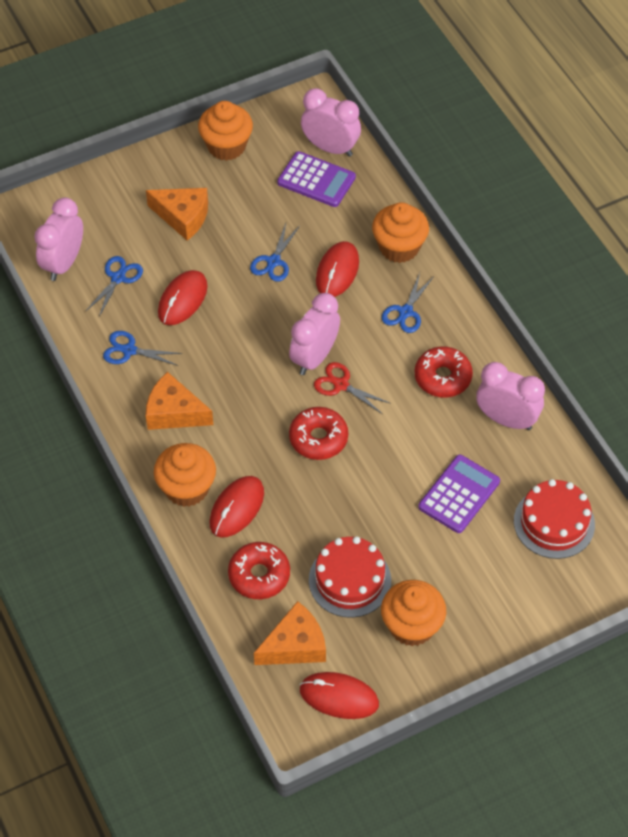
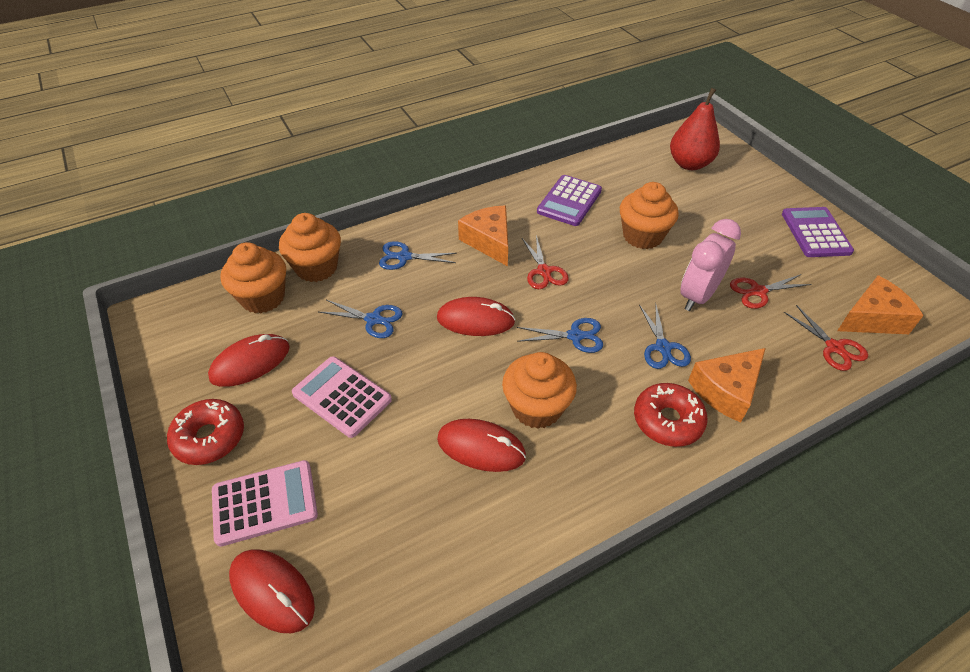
pink calculator: none = 0 -> [212,460,318,547] [292,356,392,438] = 2
pink clock: [34,197,83,281] [289,293,340,375] [301,88,361,157] [476,362,545,430] = 4 -> [680,219,741,311] = 1
red cake: [309,536,391,618] [514,479,595,559] = 2 -> none = 0
red donut: [228,542,290,599] [289,407,348,460] [415,346,473,398] = 3 -> [167,399,244,465] [634,383,708,447] = 2
red pear: none = 0 -> [670,88,720,170] = 1
red scissors: [314,362,391,414] = 1 -> [522,235,569,289] [730,274,811,309] [784,305,868,371] = 3

